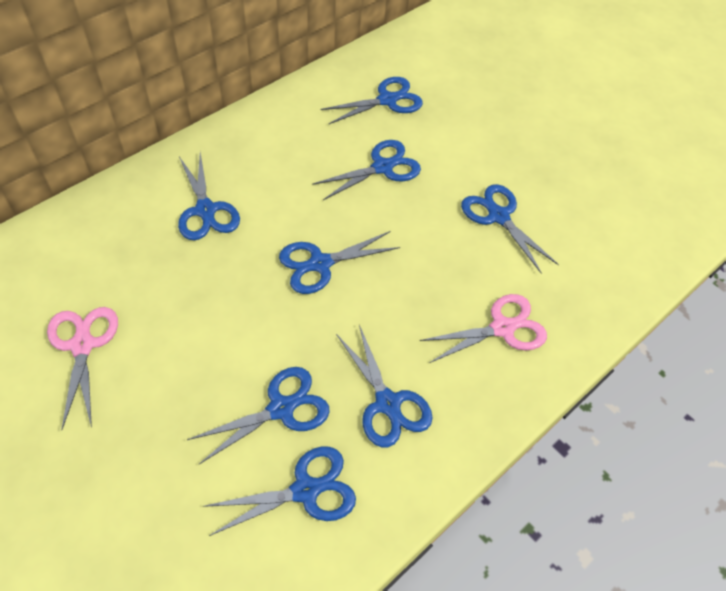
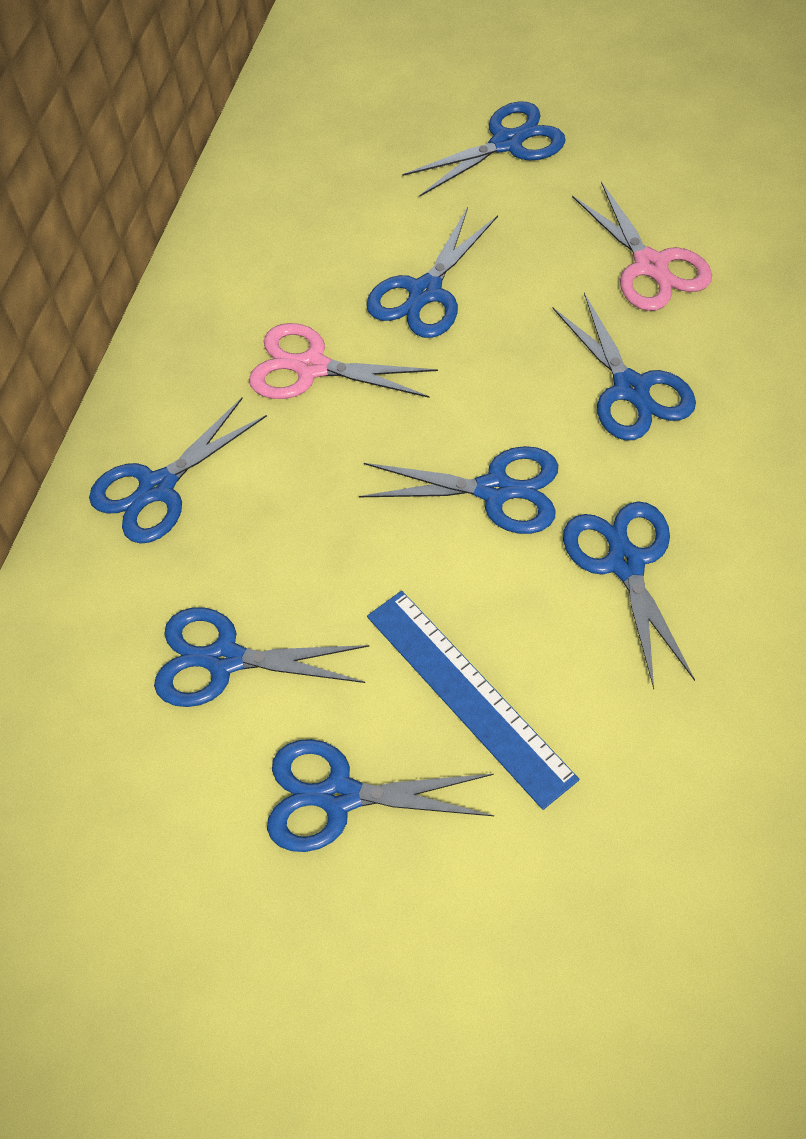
blue ruler: none = 0 -> [367,591,579,810] = 1

